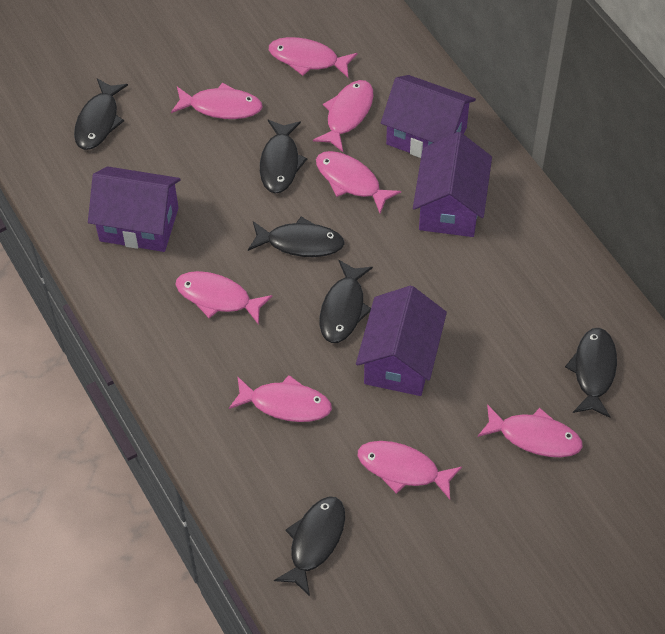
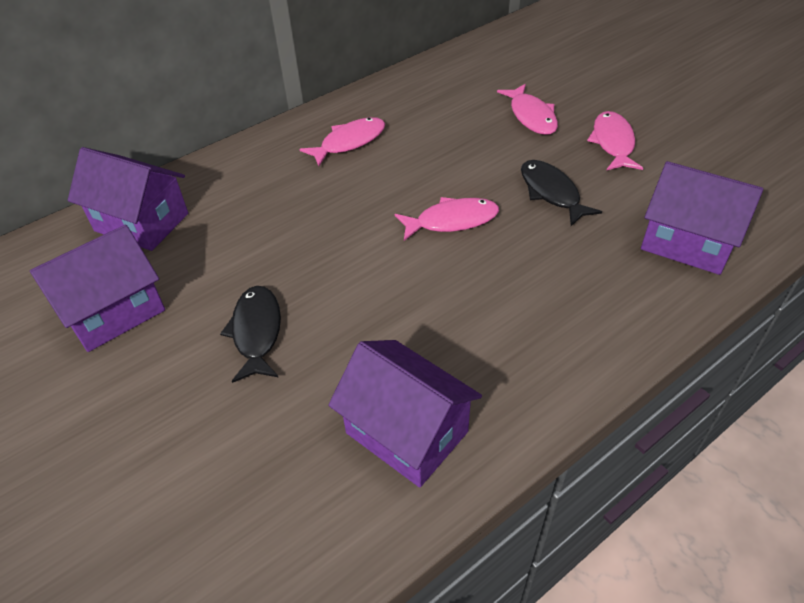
black fish: [74,78,128,150] [248,217,345,257] [260,120,307,194] [274,496,345,596] [320,260,373,343] [565,328,617,418] = 6 -> [220,286,281,383] [521,160,602,226] = 2
pink fish: [171,82,263,119] [175,271,273,325] [229,375,332,422] [269,37,358,78] [313,80,374,152] [316,151,401,213] [358,441,462,500] [478,404,583,457] = 8 -> [299,117,385,166] [395,197,499,241] [497,84,558,135] [587,111,643,171] = 4

